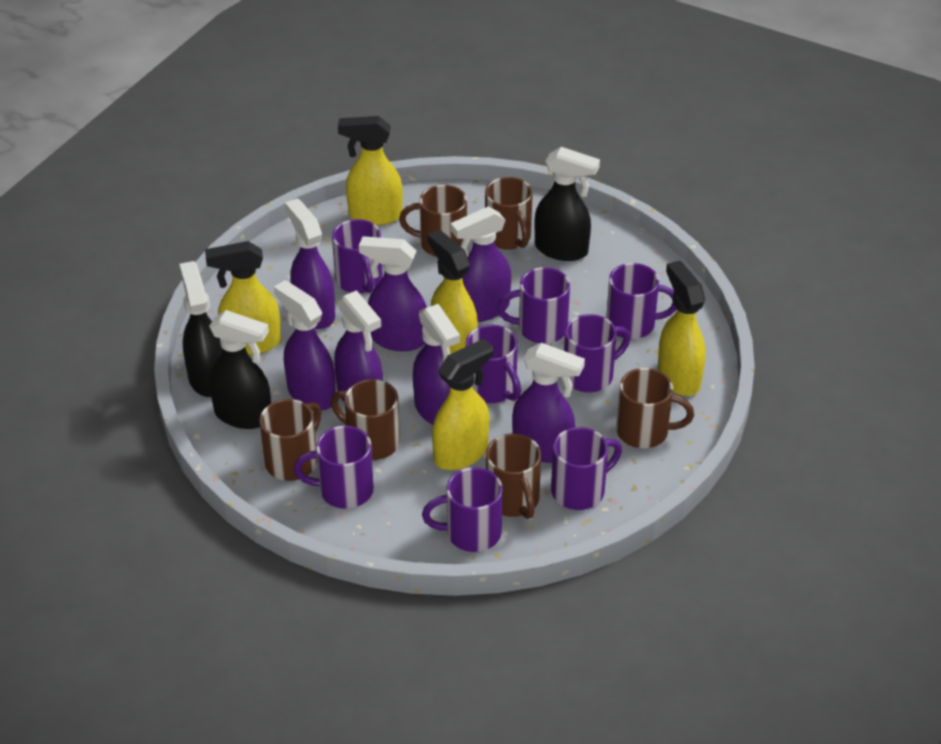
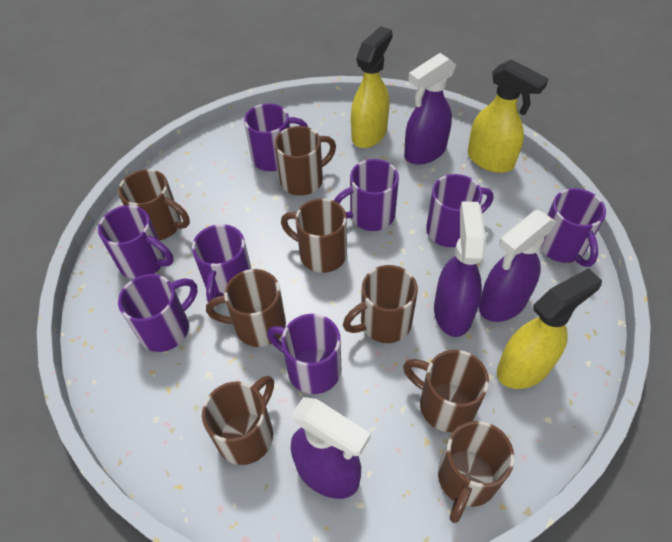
black spray bottle: [179,261,223,397] [209,310,271,429] [534,147,600,261] = 3 -> none = 0
brown mug: [259,399,321,481] [331,379,400,460] [399,185,467,256] [485,177,533,250] [486,434,541,519] [616,368,694,448] = 6 -> [118,169,190,240] [202,376,274,465] [206,269,286,347] [274,126,336,196] [281,198,347,273] [343,265,418,343] [403,350,489,432] [438,421,515,523] = 8
purple spray bottle: [274,280,336,411] [285,198,335,329] [334,290,383,403] [359,236,427,351] [413,304,460,425] [451,206,511,322] [512,343,585,463] = 7 -> [291,397,371,499] [404,53,456,165] [434,201,486,337] [479,210,556,322] = 4
yellow spray bottle: [205,241,281,355] [338,116,403,225] [427,230,478,354] [432,339,493,470] [658,261,706,396] = 5 -> [351,26,393,148] [468,59,549,173] [497,268,602,389] = 3

